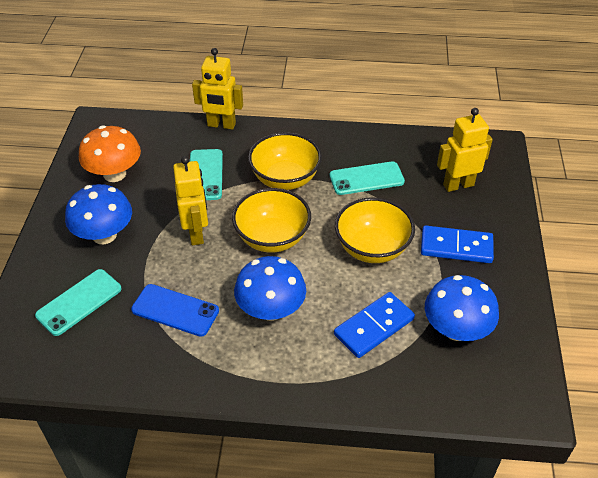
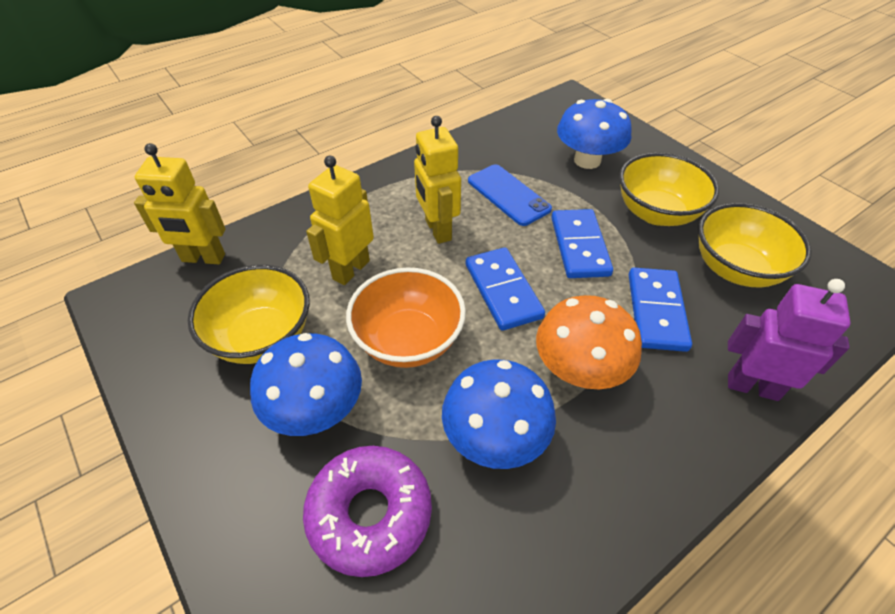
blue domino: [334,292,415,358] [421,225,494,263] = 2 -> [466,247,545,331] [551,209,613,278] [629,268,692,352] = 3
orange bowl: none = 0 -> [346,268,466,368] = 1
purple donut: none = 0 -> [303,446,432,577] = 1
purple robot: none = 0 -> [728,279,851,401] = 1
turquoise phone: [35,269,122,336] [190,149,223,200] [330,161,405,195] = 3 -> none = 0

